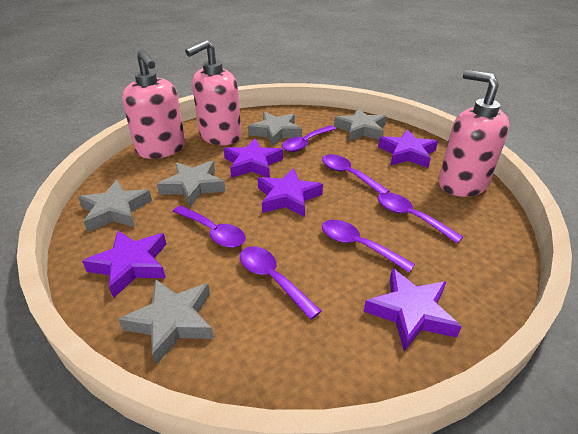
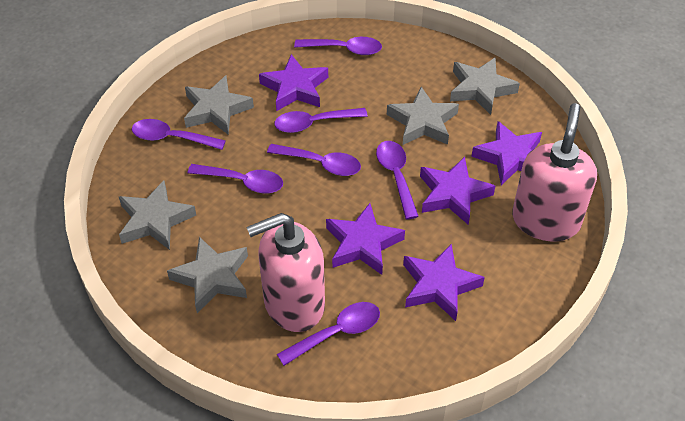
pink soap dispenser: [122,50,185,159] [185,40,242,145] [438,70,510,197] = 3 -> [247,213,325,332] [512,103,597,241] = 2
purple spoon: [173,205,246,248] [240,246,321,320] [282,125,336,152] [322,154,390,194] [322,220,415,273] [378,192,463,243] = 6 -> [132,119,226,150] [188,164,283,194] [267,144,361,176] [274,108,368,133] [277,302,380,366] [294,37,382,55] [376,141,419,219] = 7

